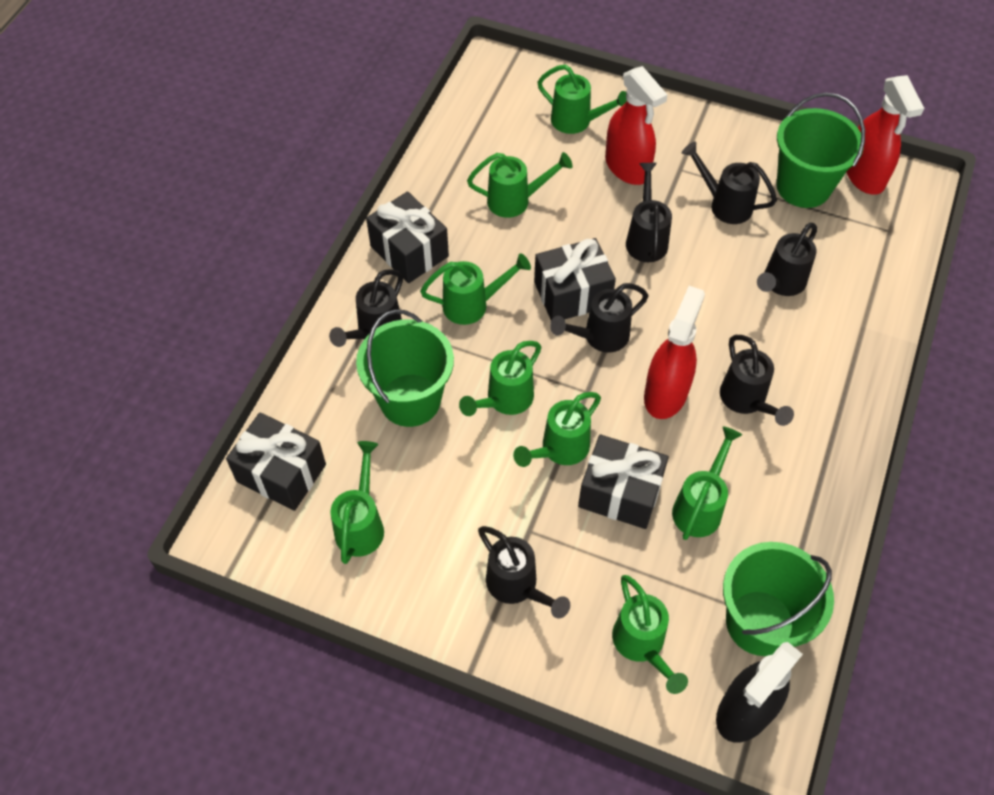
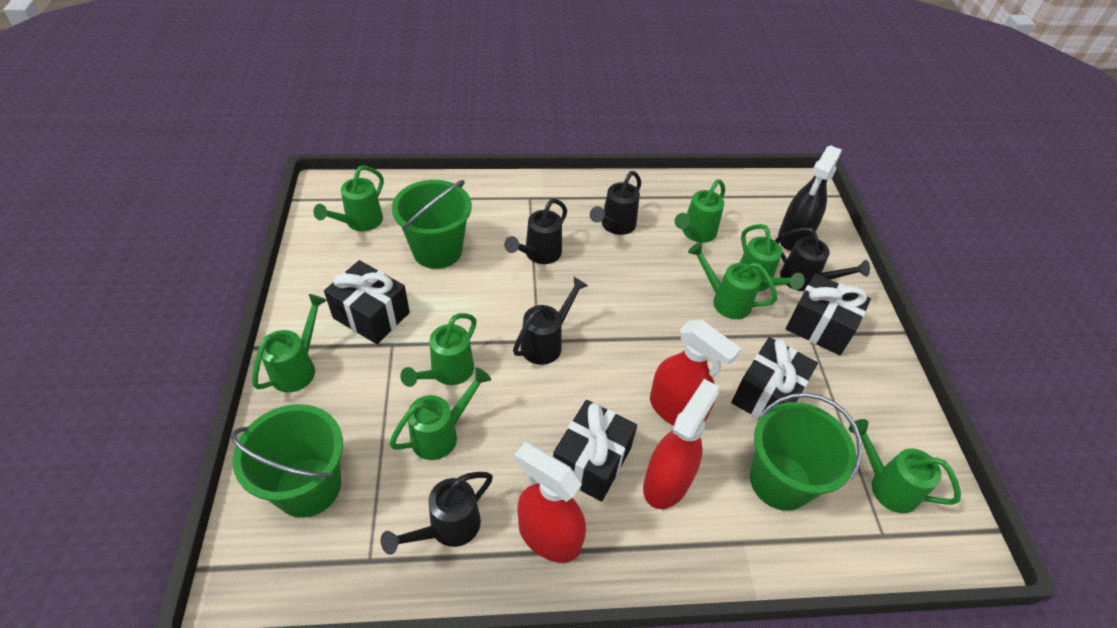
black watering can: [329,269,403,347] [478,526,570,618] [550,283,648,353] [626,163,672,262] [682,141,777,224] [720,335,794,426] [757,223,817,296] = 7 -> [381,472,493,555] [504,199,567,264] [513,277,588,365] [590,171,641,235] [775,228,870,291] = 5

